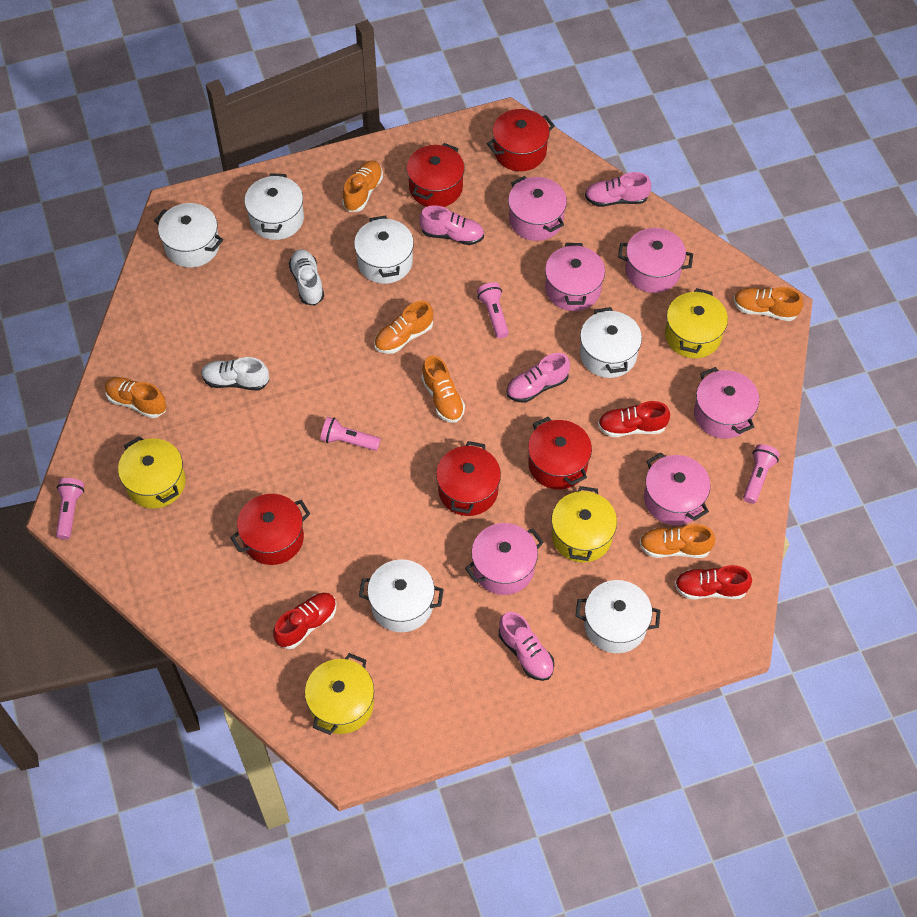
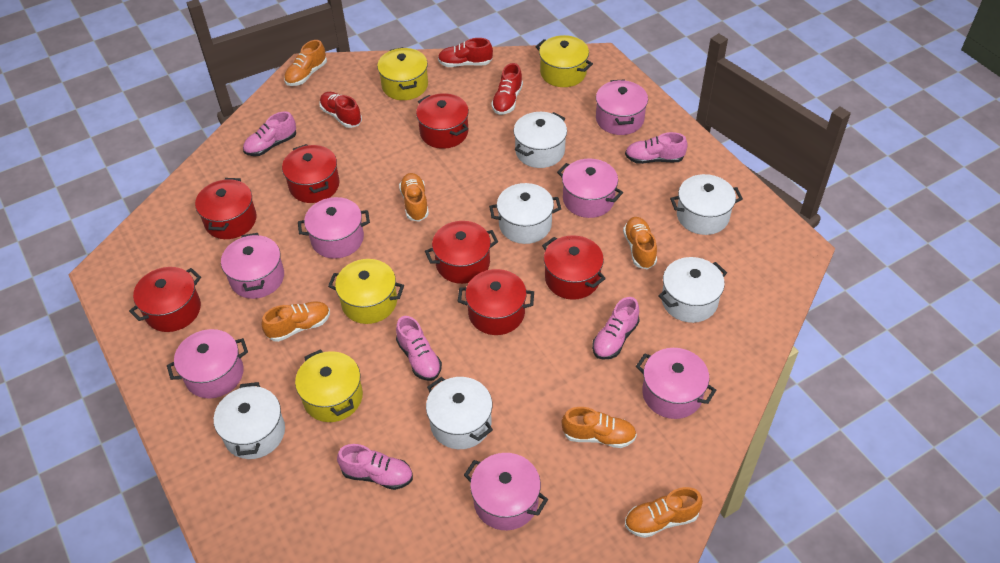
pink flashlight: [56,478,84,540] [320,417,381,451] [477,282,509,339] [743,444,780,504] = 4 -> none = 0
pink pot: [465,523,544,595] [508,176,567,241] [545,243,605,311] [618,228,693,293] [644,453,711,525] [694,367,759,439] = 6 -> [167,329,248,398] [221,233,284,299] [298,197,370,259] [464,453,548,530] [557,158,623,218] [596,79,648,135] [636,348,716,419] = 7
pink shoe: [419,205,484,245] [499,612,554,681] [507,353,570,403] [585,172,651,207] = 4 -> [243,111,296,156] [337,444,413,490] [396,316,442,381] [592,297,639,360] [625,132,688,164] = 5
red pot: [230,494,310,565] [407,143,465,207] [436,441,501,516] [487,109,555,171] [528,417,592,489] = 5 -> [129,267,201,332] [195,178,257,239] [282,144,340,203] [416,93,469,149] [425,221,498,284] [458,269,534,335] [542,235,606,300] = 7
white shoe: [201,357,269,391] [289,249,324,306] = 2 -> none = 0

